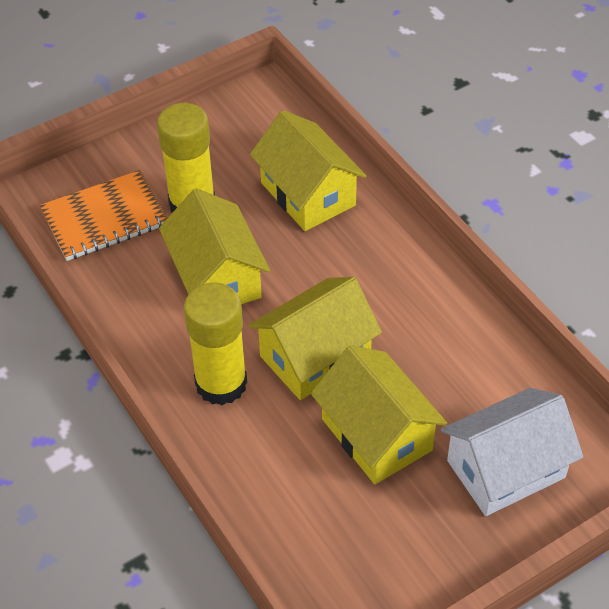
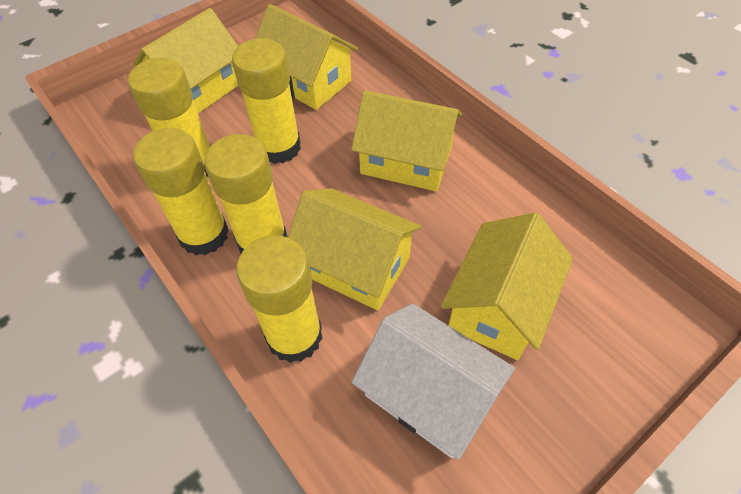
orange notebook: [40,170,167,261] = 1 -> none = 0
yellow glue stick: [157,103,215,213] [184,283,247,405] = 2 -> [128,58,210,176] [133,128,229,255] [204,134,287,254] [232,38,301,164] [236,235,323,363] = 5
yellow house: [159,188,270,304] [249,277,382,400] [250,110,366,231] [311,345,447,484] = 4 -> [133,8,238,114] [255,4,358,110] [288,188,421,310] [351,90,462,191] [441,212,573,360] = 5

